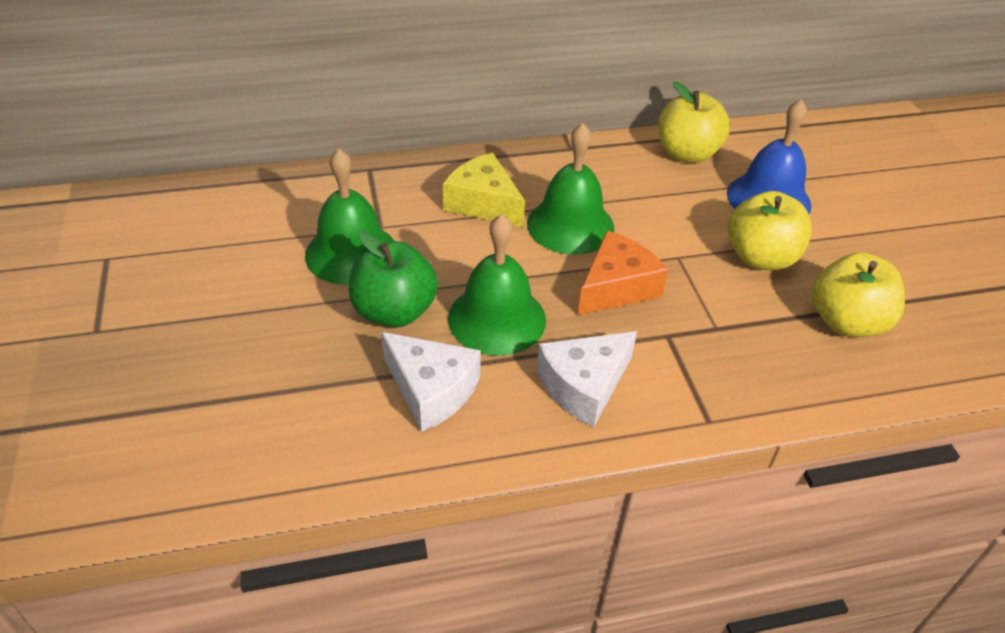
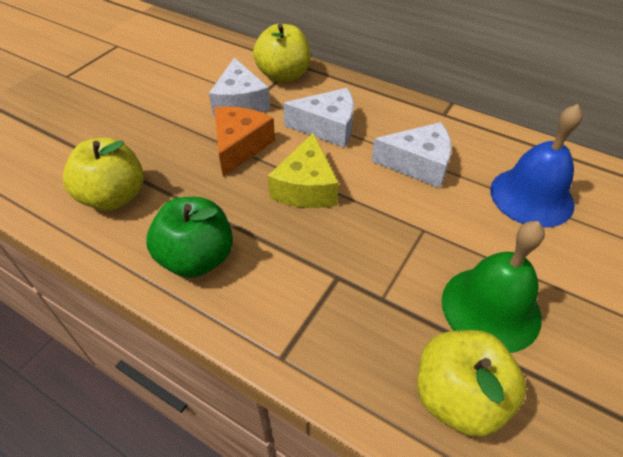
green bell: [305,148,394,285] [448,214,546,356] [527,123,614,255] = 3 -> [442,221,545,353] = 1
white cheese: [381,332,481,432] [536,331,637,427] = 2 -> [209,58,270,116] [283,88,354,148] [371,122,452,188] = 3

